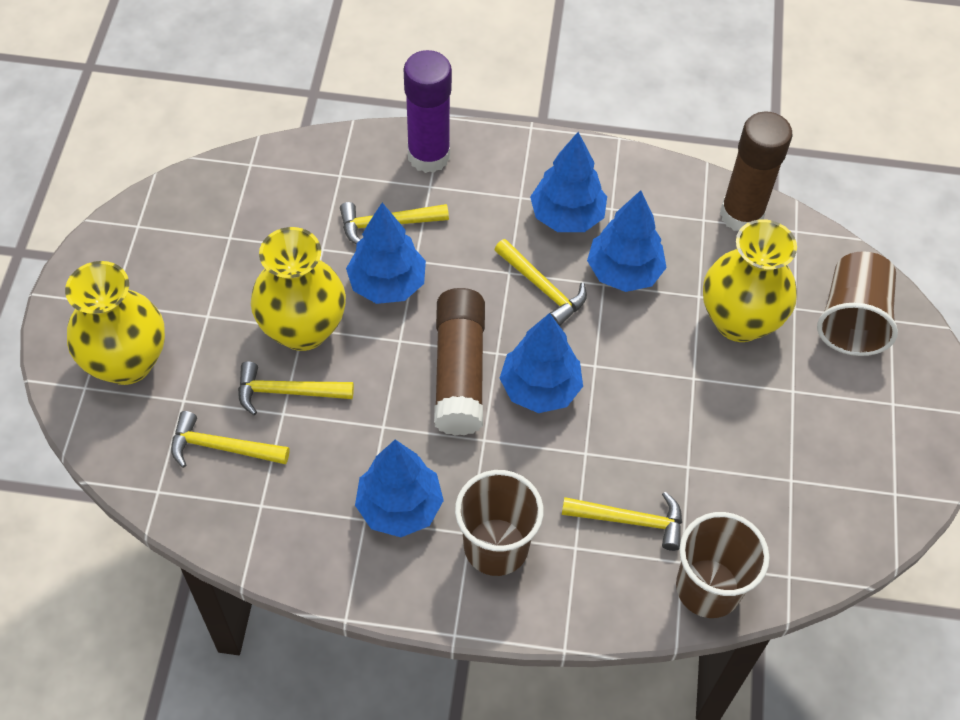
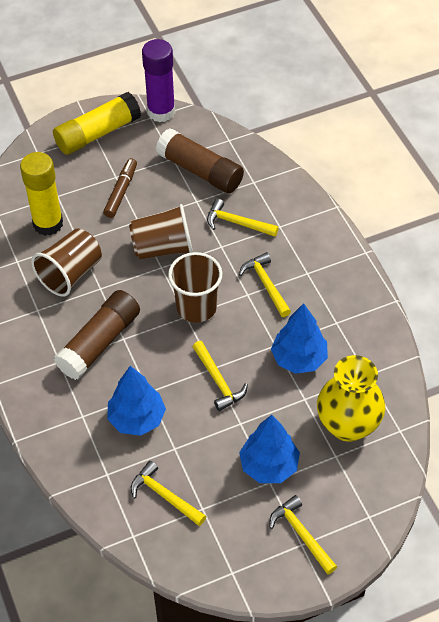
blue tree: [346,203,426,304] [355,439,444,537] [499,313,583,413] [530,132,607,232] [587,190,667,292] = 5 -> [107,366,166,436] [239,415,300,483] [271,303,328,374] = 3
brown marker: none = 0 -> [103,158,137,218] = 1
yellow glue stick: none = 0 -> [20,152,63,236] [53,92,141,155] = 2
yellow vase: [65,261,165,385] [251,227,346,351] [703,219,797,342] = 3 -> [317,355,385,442] = 1

